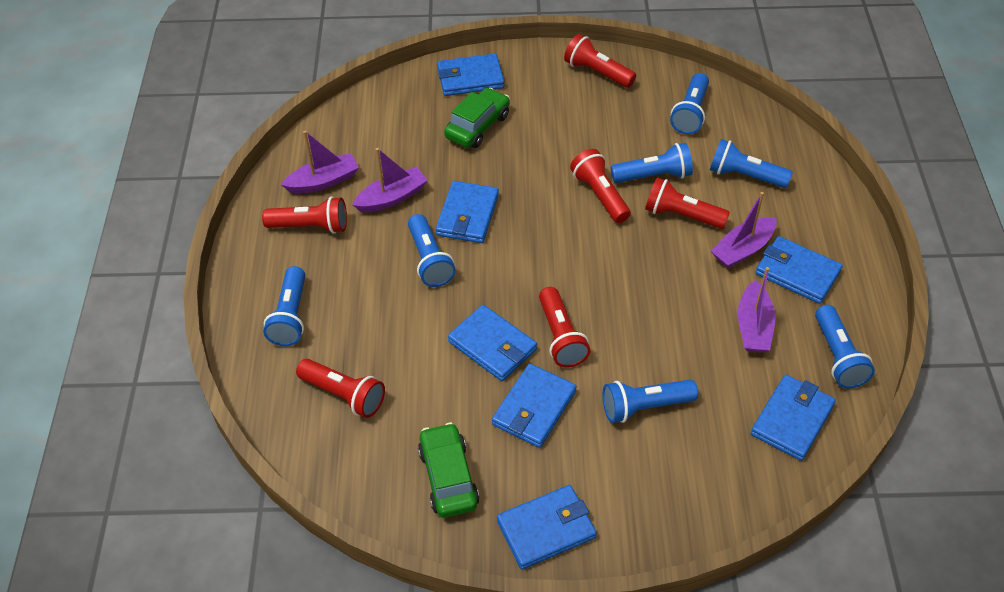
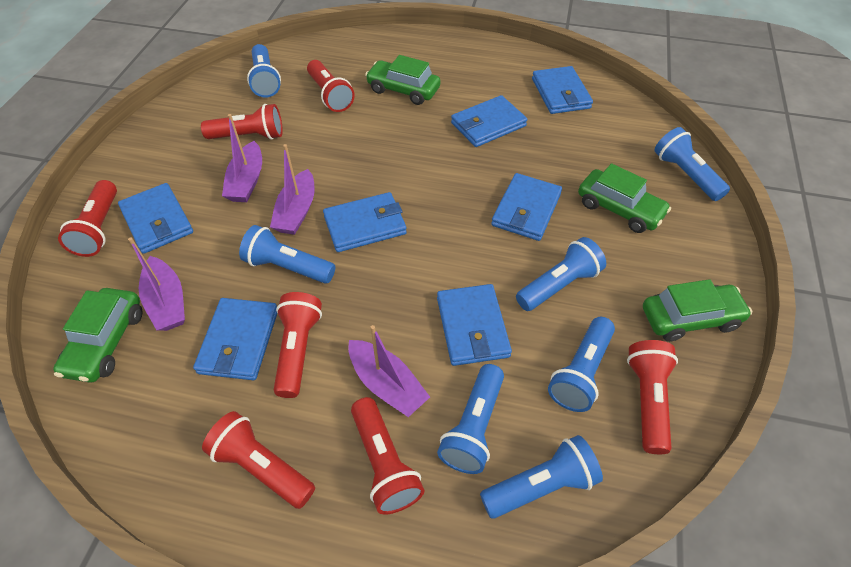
green car: [418,422,479,518] [444,88,510,148] = 2 -> [53,288,143,383] [365,55,441,105] [578,163,671,233] [643,279,752,342] = 4
red flashlight: [262,196,347,234] [296,359,385,418] [539,287,590,367] [564,34,636,88] [570,149,631,223] [645,177,730,229] = 6 -> [58,180,117,257] [201,104,283,140] [202,411,315,509] [274,292,322,398] [307,60,355,112] [351,397,424,515] [627,340,678,454] = 7

